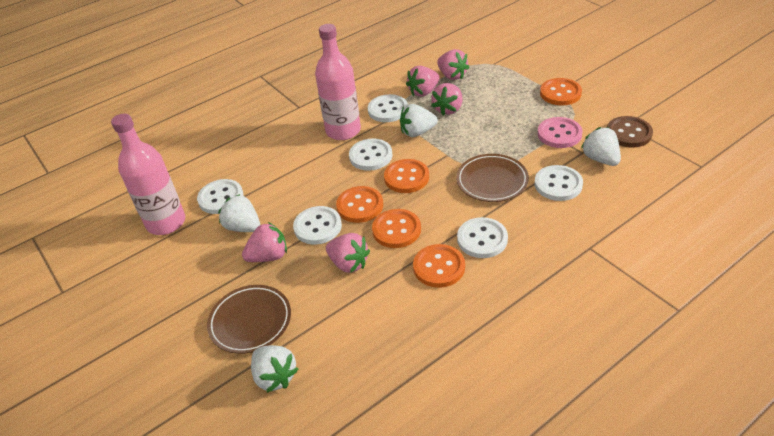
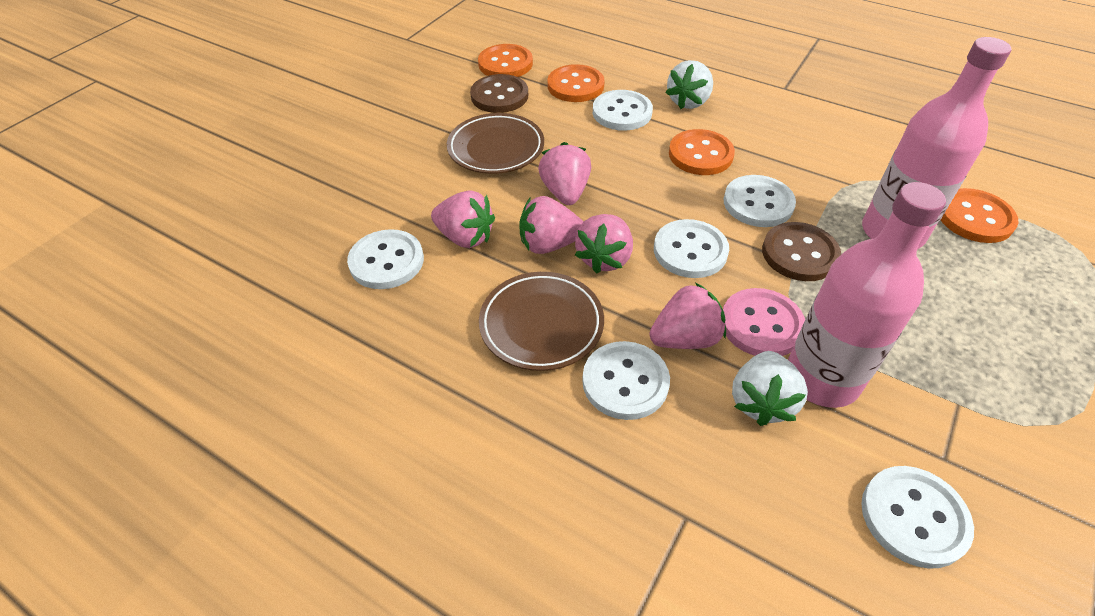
brown button: [607,116,653,148] = 1 -> [470,74,528,113] [762,222,841,281] = 2
orange button: [336,186,383,223] [372,209,421,248] [384,159,429,193] [413,244,465,288] [540,78,582,106] = 5 -> [478,44,533,77] [547,64,605,102] [669,129,735,175] [941,188,1019,243] = 4
white strawberry: [218,194,260,232] [251,345,298,393] [400,104,438,137] [581,127,621,166] = 4 -> [666,60,713,109] [732,351,808,426] = 2

